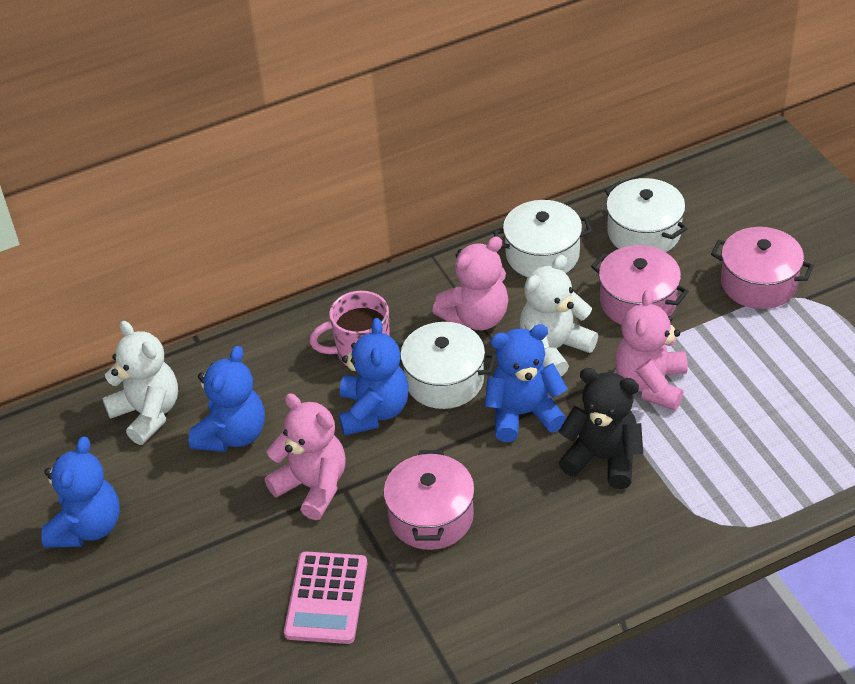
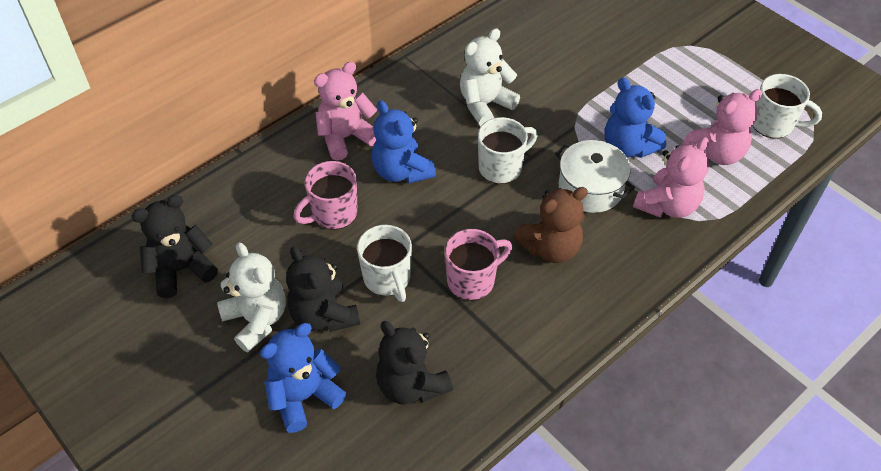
black teddy bear: [558,368,643,489] = 1 -> [132,195,218,298] [286,246,360,332] [376,321,453,405] = 3
blue teddy bear: [41,437,120,548] [188,346,265,452] [339,318,409,436] [485,324,568,442] = 4 -> [260,323,346,433] [371,100,436,184] [605,78,666,158] = 3
brown teddy bear: none = 0 -> [513,187,588,263] = 1
pink calculator: [284,551,367,644] = 1 -> none = 0
pink mug: [309,291,390,367] = 1 -> [293,161,358,230] [445,229,512,300] = 2
pink pot: [383,450,475,550] [591,245,689,325] [711,227,814,309] = 3 -> none = 0
white mug: none = 0 -> [357,225,412,302] [478,117,537,184] [752,74,822,139] = 3
white pot: [396,322,496,409] [493,200,592,277] [605,178,687,252] = 3 -> [555,140,635,213] = 1

